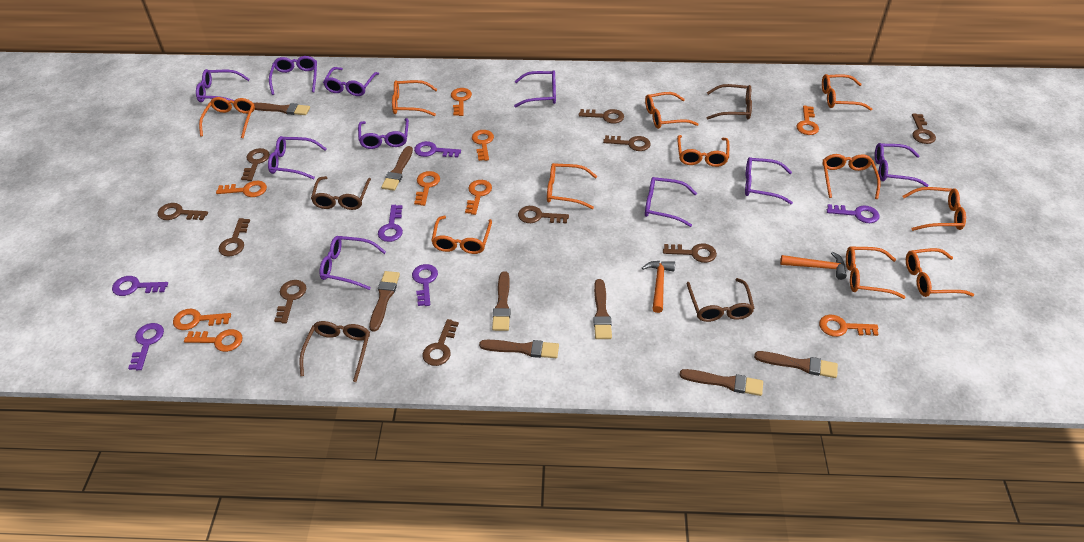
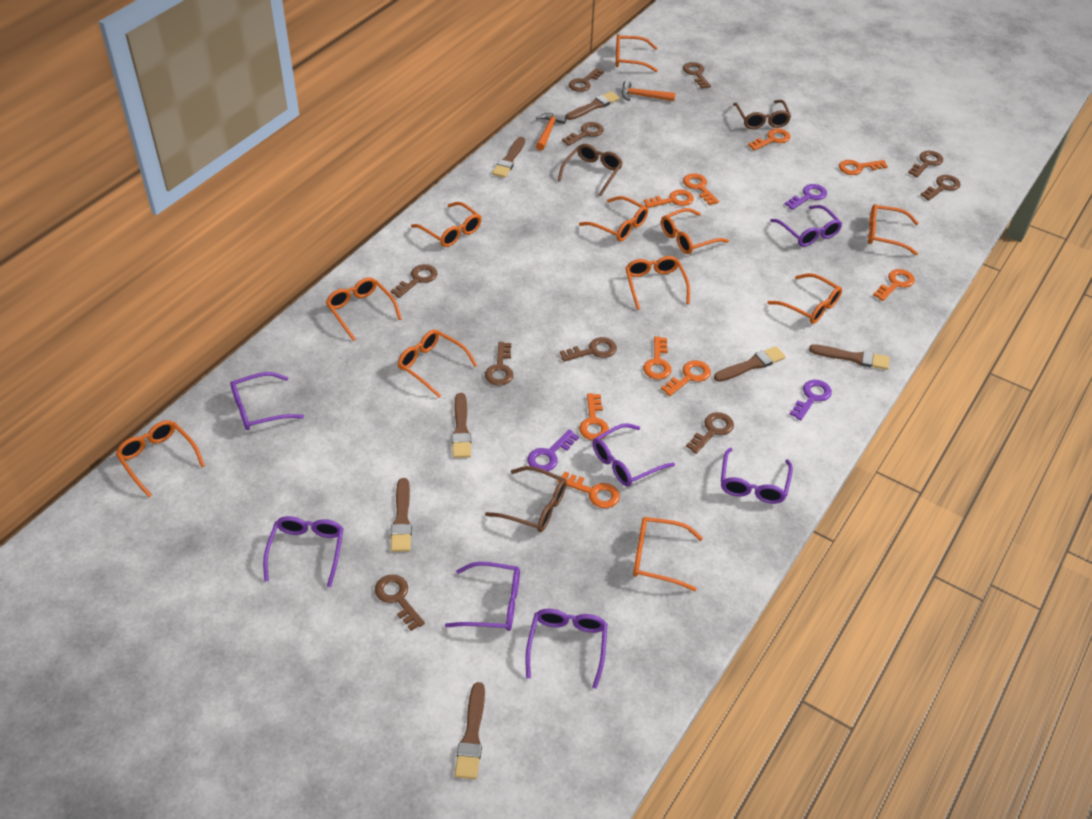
brown brush: [253,103,310,115] [369,271,400,332] [381,146,413,191] [479,340,559,358] [492,272,511,331] [593,279,612,339] [679,369,763,396] [754,351,838,378] = 8 -> [391,478,412,552] [452,393,471,458] [455,682,485,779] [492,137,525,178] [566,91,620,120] [714,346,786,382] [809,344,890,370] = 7
brown glasses: [300,321,370,382] [311,176,371,210] [686,278,755,322] [707,84,752,120] = 4 -> [485,466,567,532] [558,144,623,196] [733,100,791,129] = 3
purple glasses: [196,69,250,102] [268,136,327,179] [269,56,317,95] [319,236,386,290] [323,67,379,96] [358,118,409,149] [514,70,556,108] [645,177,697,227] [745,157,793,204] [875,143,929,187] = 10 -> [230,372,304,430] [263,516,344,587] [445,562,520,631] [525,609,607,689] [593,423,675,487] [721,448,793,504] [770,205,842,247] = 7
purple key: [112,276,168,296] [128,323,164,370] [378,205,403,242] [412,264,438,306] [414,141,461,158] [827,204,880,223] = 6 -> [527,430,579,471] [785,184,827,210] [790,380,832,421] = 3

